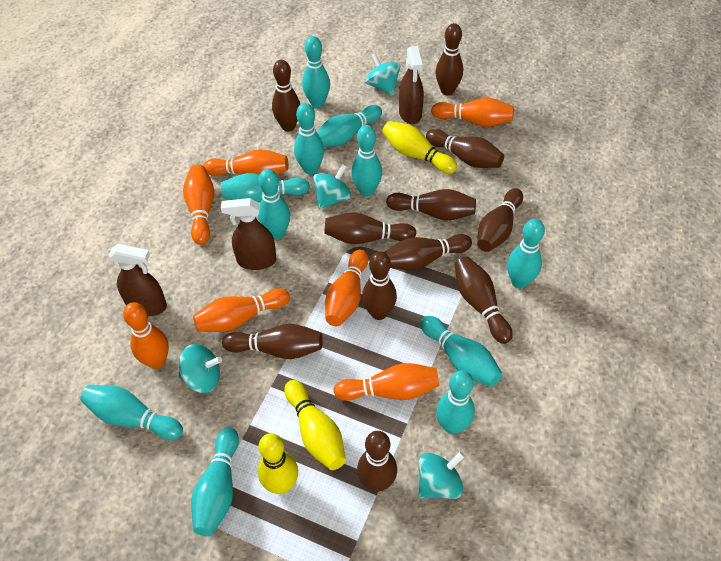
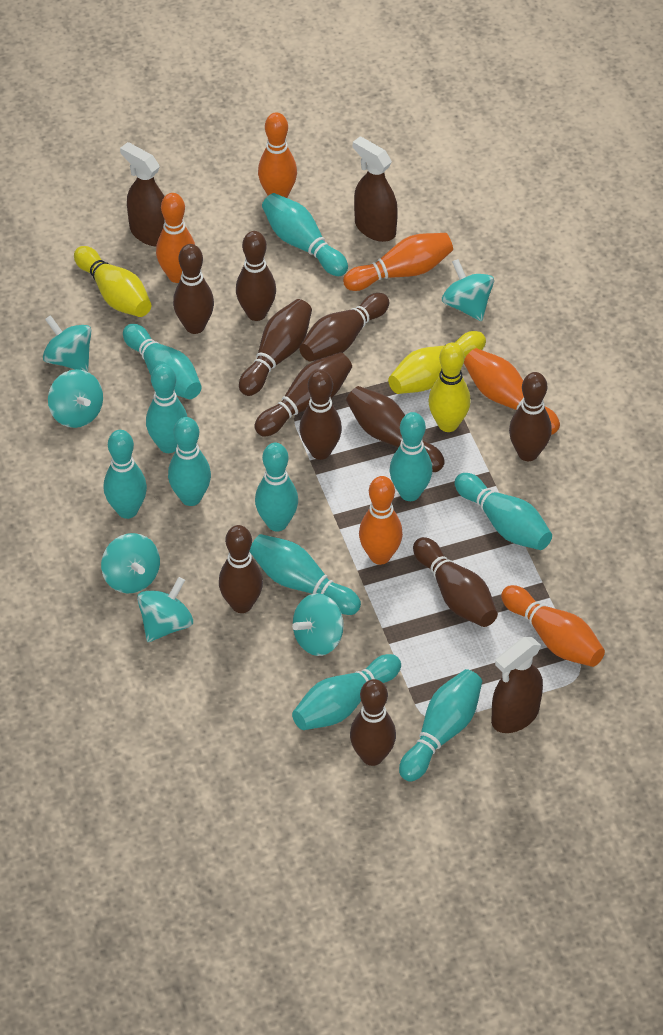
orange bowling pin: [123,302,169,369] [183,165,214,245] [193,288,290,332] [203,149,288,176] [325,249,368,326] [333,363,439,401] [431,98,514,127] = 7 -> [156,193,195,283] [258,112,297,198] [343,233,453,291] [359,476,403,565] [464,348,560,435] [501,585,605,667] = 6
turquoise spinning top: [179,344,222,393] [313,164,351,209] [366,53,400,95] [418,452,465,499] = 4 -> [43,315,92,372] [48,369,103,428] [101,533,160,594] [137,577,193,642] [292,593,344,656] [442,259,494,321] = 6

